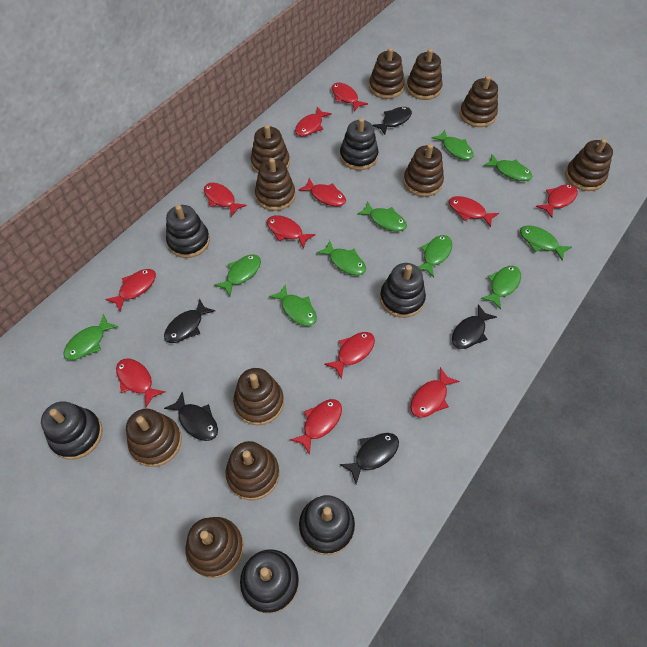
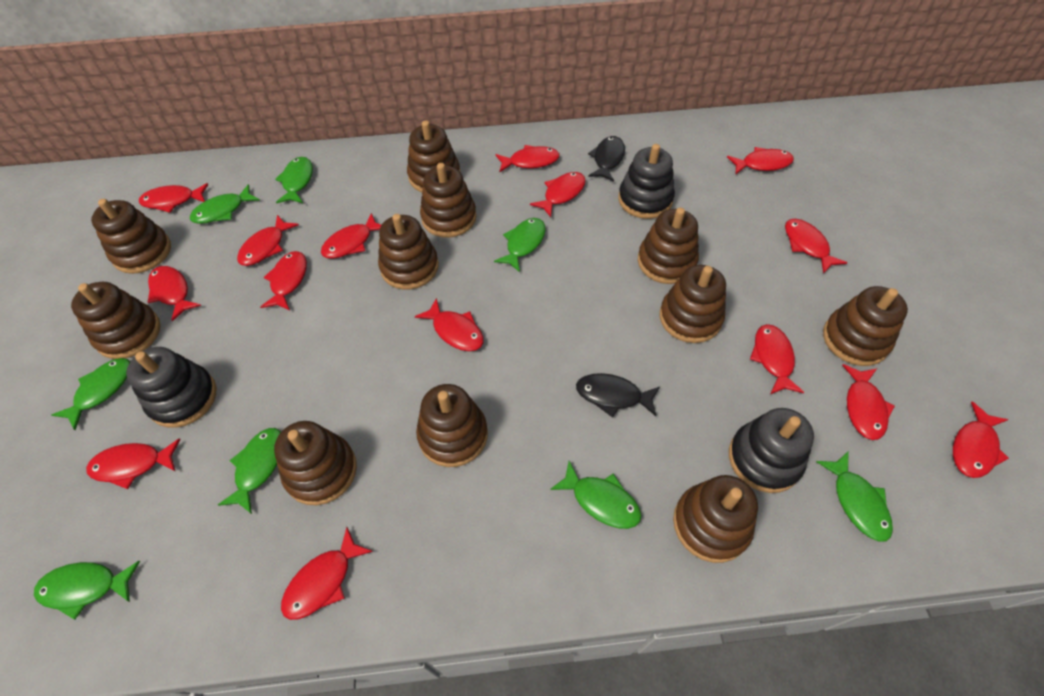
black fish: [164,298,215,343] [164,391,218,441] [340,433,399,484] [373,107,412,135] [452,304,497,349] = 5 -> [576,373,660,418] [588,136,625,182] = 2
black stacking toy: [41,401,103,460] [166,205,210,258] [240,549,299,614] [299,495,355,555] [340,118,379,170] [380,263,426,318] = 6 -> [126,347,216,428] [618,144,675,219] [729,408,814,493] = 3
green fish: [63,314,118,360] [214,255,261,296] [269,285,317,326] [316,240,366,275] [357,201,407,231] [417,235,452,277] [432,130,474,160] [481,266,521,310] [483,154,532,181] [520,225,572,261] = 10 -> [34,561,140,620] [52,358,130,430] [190,184,259,224] [218,428,281,514] [275,157,313,203] [494,218,546,272] [550,461,642,529] [816,451,893,542] = 8
red fish: [105,269,156,311] [116,359,165,408] [204,183,247,217] [267,215,315,249] [290,399,342,455] [295,107,332,137] [298,178,346,206] [324,332,375,379] [332,82,368,111] [410,367,460,417] [449,196,499,227] [536,184,578,218] = 12 -> [86,438,181,489] [139,183,209,213] [148,266,201,322] [237,215,299,266] [260,251,307,310] [281,527,373,620] [321,213,381,259] [415,298,484,351] [495,145,560,172] [530,172,586,217] [727,147,794,174] [750,324,804,394] [785,219,847,274] [842,364,895,440] [953,402,1009,478] = 15

